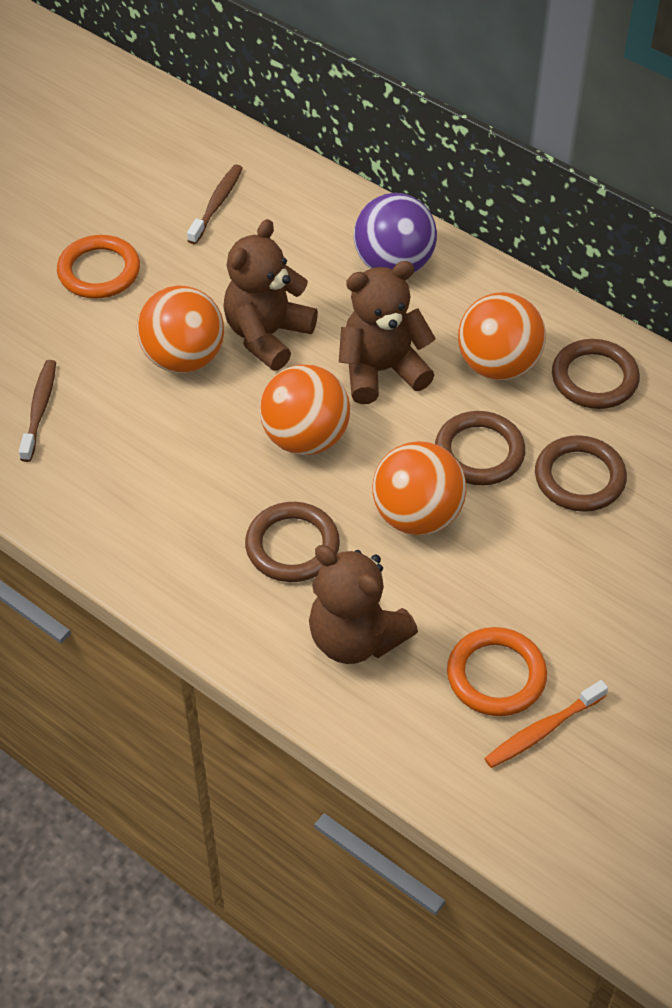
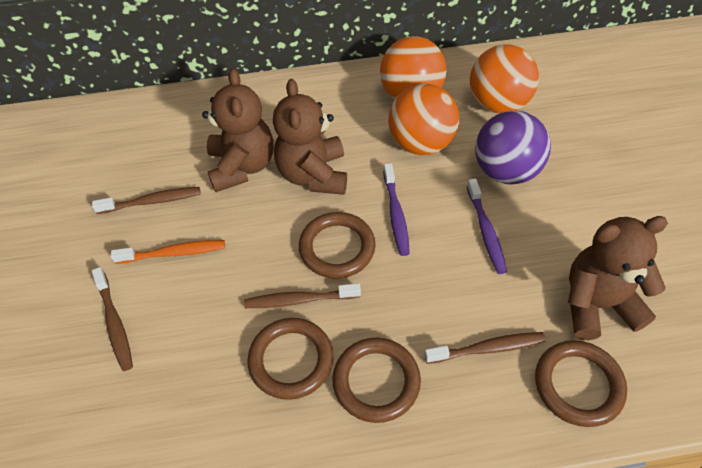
brown toothbrush: [19,360,56,462] [187,164,243,244] = 2 -> [92,187,201,214] [92,267,133,371] [244,283,361,308] [424,332,546,364] = 4
orange ball: [137,285,224,373] [260,365,350,455] [372,441,466,535] [458,292,546,380] = 4 -> [380,36,446,99] [388,84,459,155] [470,45,539,113] = 3
orange ring: [57,235,140,299] [447,627,547,716] = 2 -> none = 0
purple toothbrush: none = 0 -> [383,163,410,256] [467,179,507,274] = 2

